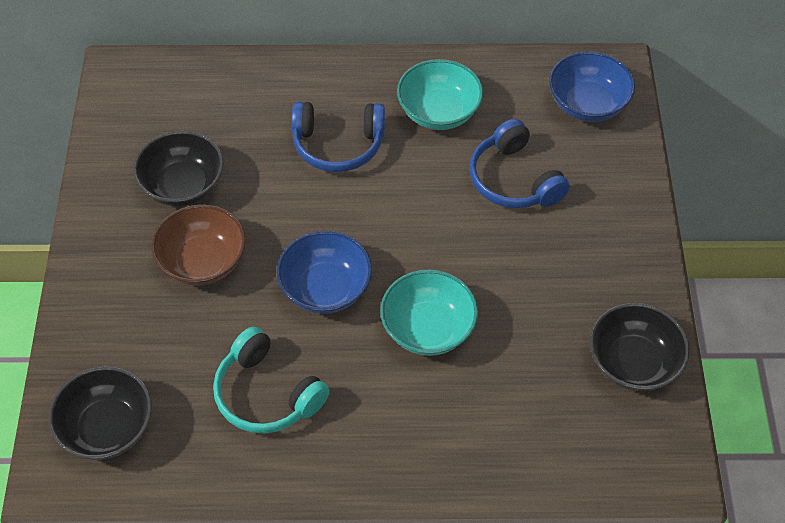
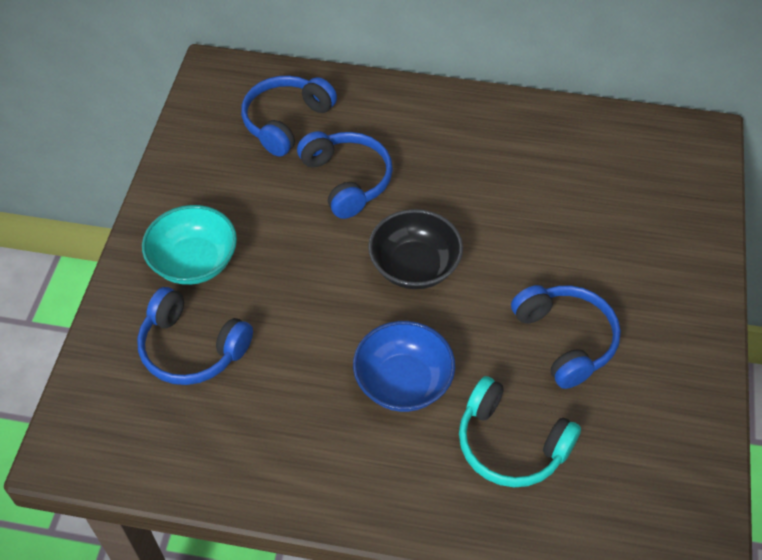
black bowl: [48,366,152,460] [133,131,224,206] [590,303,690,391] = 3 -> [368,209,463,289] = 1
blue bowl: [277,231,372,314] [549,52,635,122] = 2 -> [353,321,455,412] = 1
blue headphones: [291,102,385,172] [469,119,570,208] = 2 -> [137,287,253,385] [241,76,337,157] [297,131,393,219] [511,285,621,389] = 4
brown bowl: [151,204,246,285] = 1 -> none = 0
turquoise bowl: [380,270,478,356] [397,59,483,130] = 2 -> [142,205,237,285] = 1

